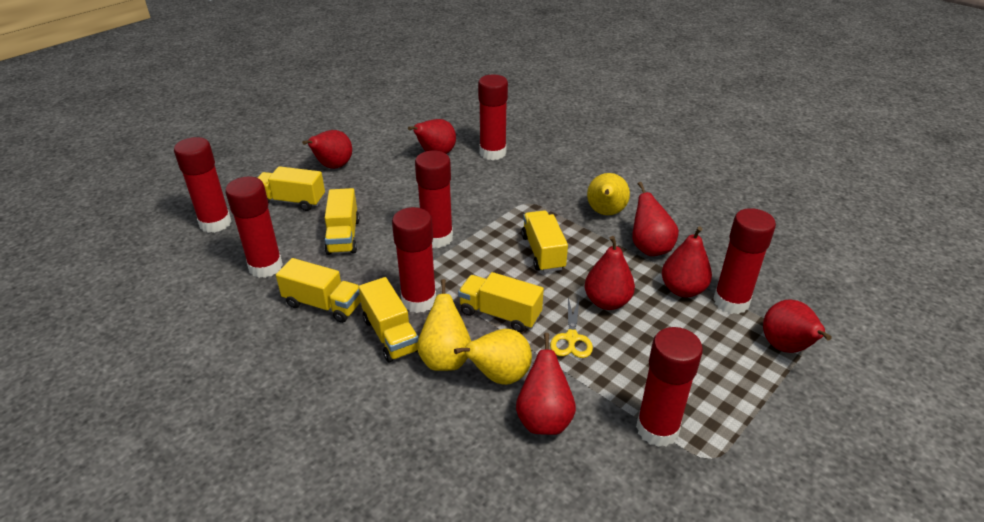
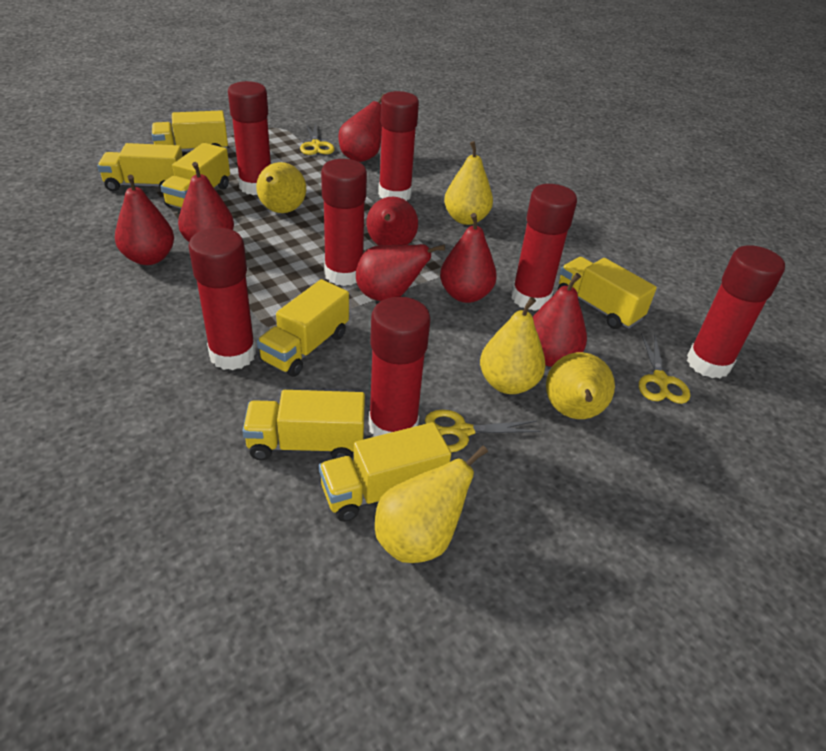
yellow pear: [417,279,471,371] [454,329,532,385] [587,173,630,215] = 3 -> [256,162,306,213] [375,446,488,563] [444,141,493,225] [480,297,546,394] [546,352,615,419] = 5
yellow scissors: [550,298,593,358] = 1 -> [300,123,335,155] [425,410,541,452] [639,333,690,404] = 3
yellow truck: [258,166,325,211] [276,258,361,323] [325,188,360,255] [359,277,418,362] [458,272,544,332] [521,210,568,273] = 6 -> [97,143,183,191] [152,110,228,151] [160,143,230,209] [242,390,365,460] [257,279,349,377] [319,422,451,522] [558,257,657,329] = 7

